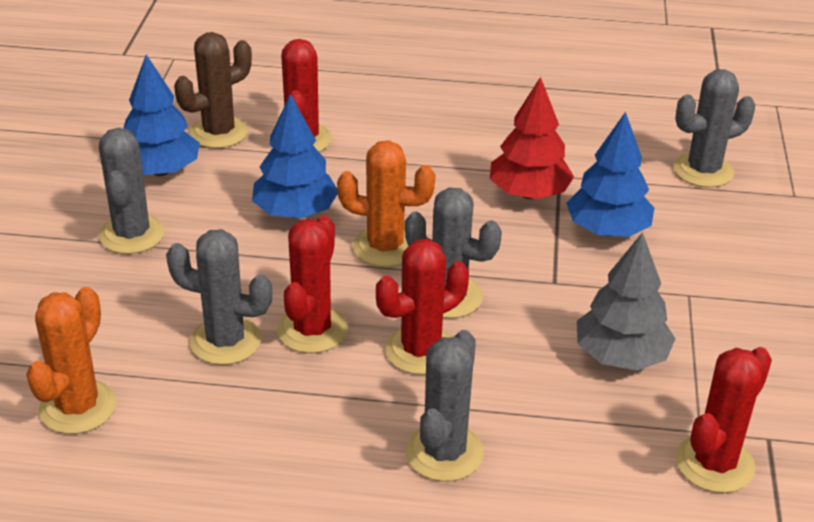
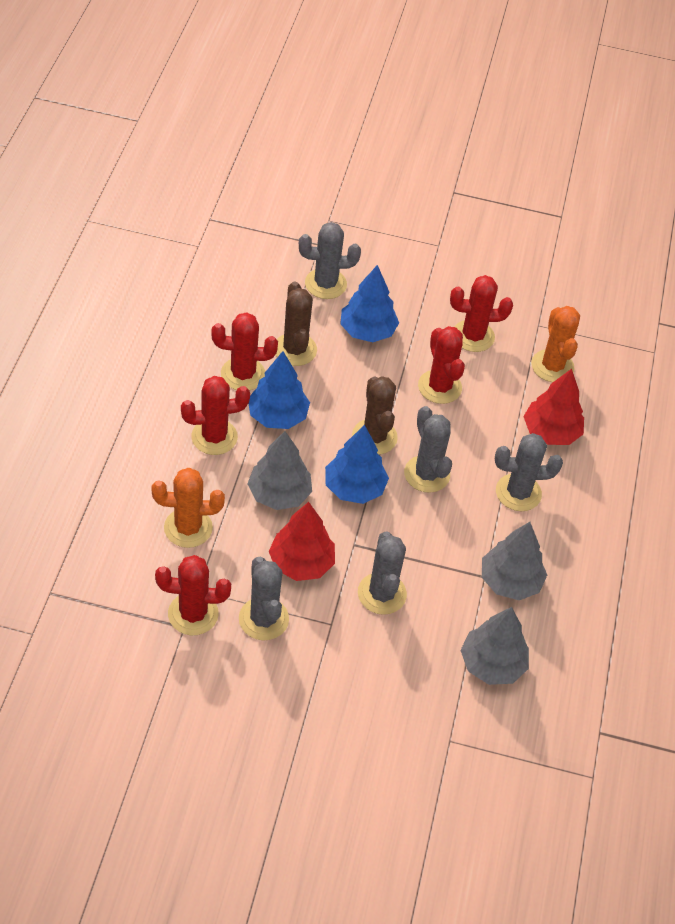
brown cactus: [174,32,252,148] = 1 -> [275,281,317,366] [352,376,398,455] = 2
grey tree: [577,232,675,370] = 1 -> [247,431,312,510] [460,607,529,685] [482,522,547,600] = 3
red cactus: [277,215,348,353] [281,39,332,152] [376,239,469,375] [676,347,772,493] = 4 -> [155,555,231,635] [181,376,250,455] [211,312,278,390] [418,326,465,404] [450,275,513,352] = 5
red tree: [490,77,574,199] = 1 -> [269,502,335,581] [523,369,584,445] = 2

